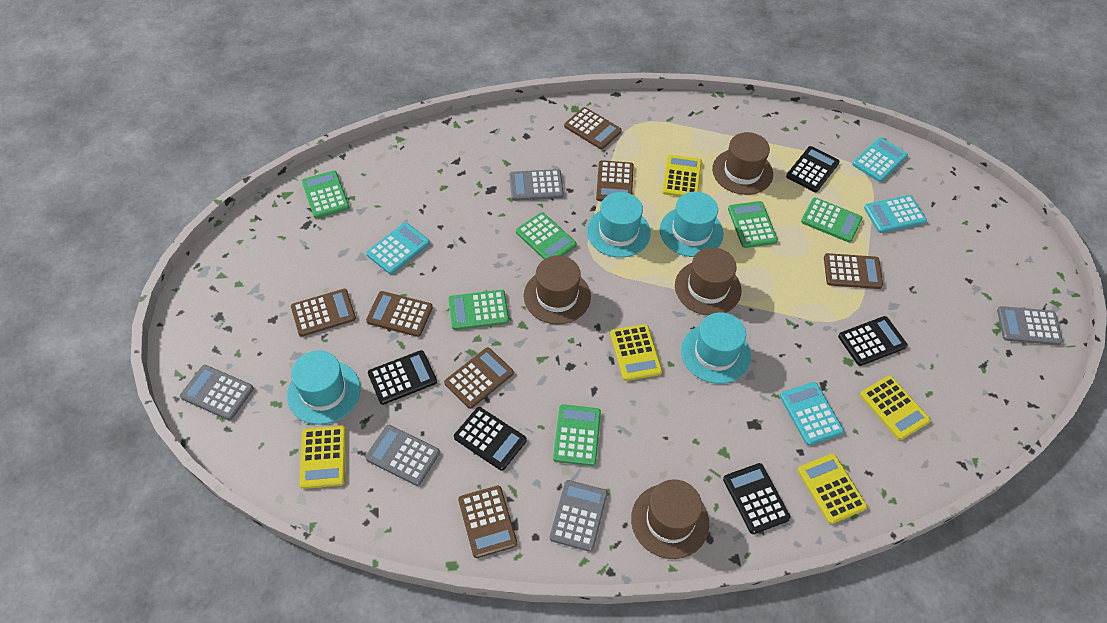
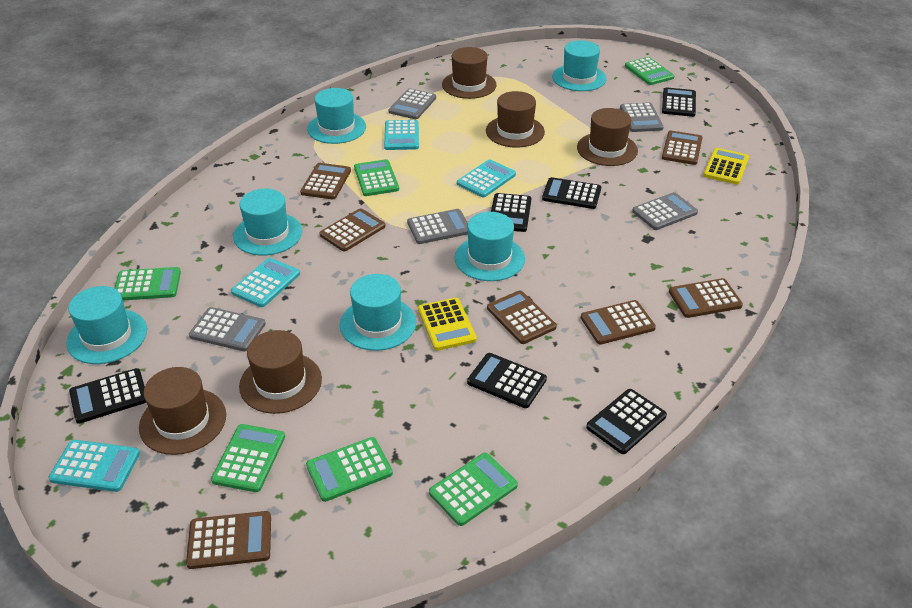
black calculator: [368,350,437,405] [454,407,527,471] [723,463,791,534] [786,146,840,192] [838,316,908,366] = 5 -> [69,368,146,424] [467,353,547,408] [491,193,531,232] [542,177,601,209] [586,389,667,454] [662,87,696,117] = 6
brown hat: [524,255,591,324] [631,479,709,559] [675,247,741,316] [712,132,773,195] = 4 -> [139,367,226,455] [239,330,322,414] [442,47,497,99] [486,91,545,148] [577,108,638,166] = 5
turquoise hat: [287,350,360,425] [587,192,651,258] [660,192,724,257] [681,312,751,384] = 4 -> [66,286,147,364] [233,189,302,256] [307,88,366,144] [340,274,416,351] [455,212,525,281] [552,40,607,91] = 6
yellow calculator: [299,426,346,489] [610,324,662,381] [662,155,702,197] [797,454,867,524] [860,376,931,440] = 5 -> [418,298,477,351] [703,148,749,184] = 2

